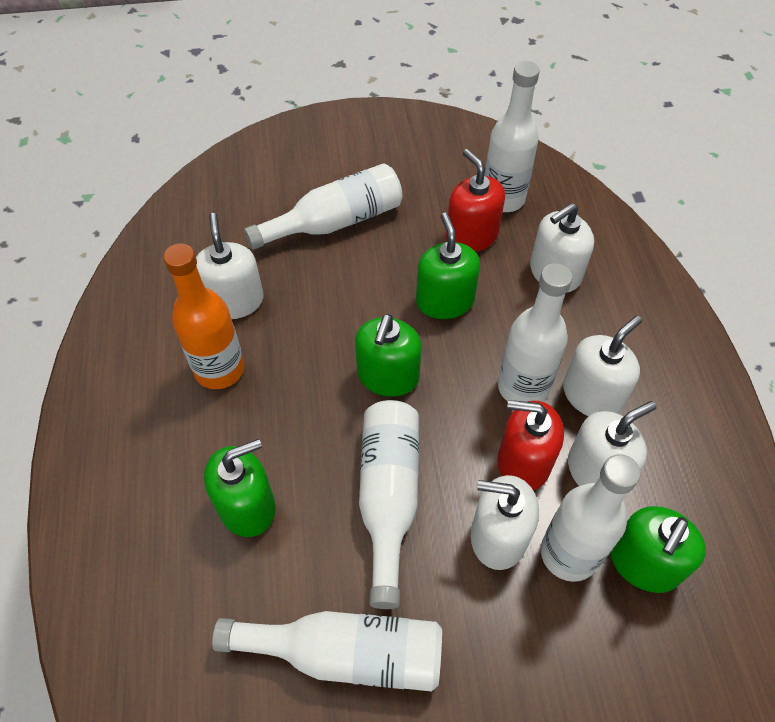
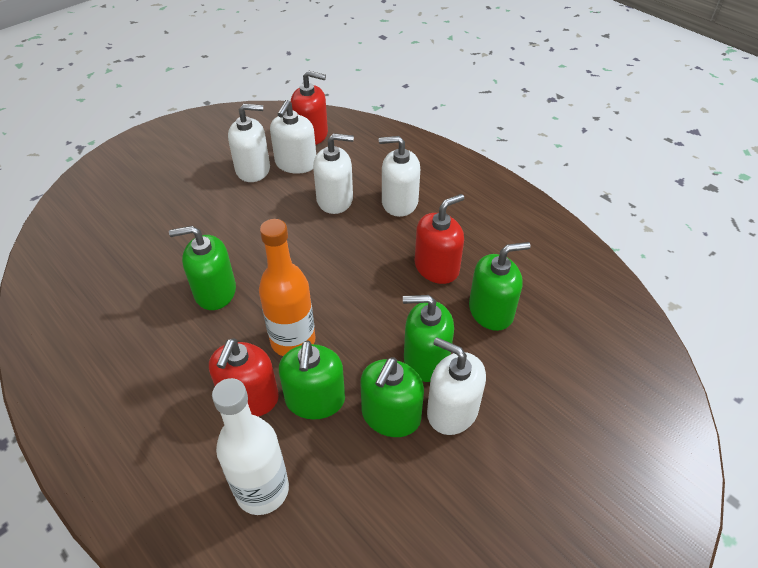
green soap dispenser: [204,439,276,537] [355,314,422,397] [416,213,480,319] [610,506,706,593] = 4 -> [169,226,236,310] [279,340,345,419] [360,357,424,437] [403,295,454,382] [469,242,531,331] = 5
red soap dispenser: [446,149,505,252] [498,400,564,491] = 2 -> [209,338,279,416] [291,70,328,145] [415,194,464,284] = 3
white bottle: [212,611,442,691] [244,163,402,250] [359,400,419,609] [484,61,540,212] [498,263,573,402] [541,454,641,582] = 6 -> [212,378,289,515] = 1

